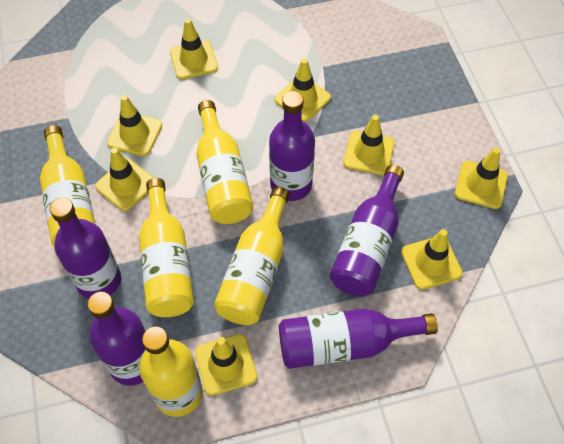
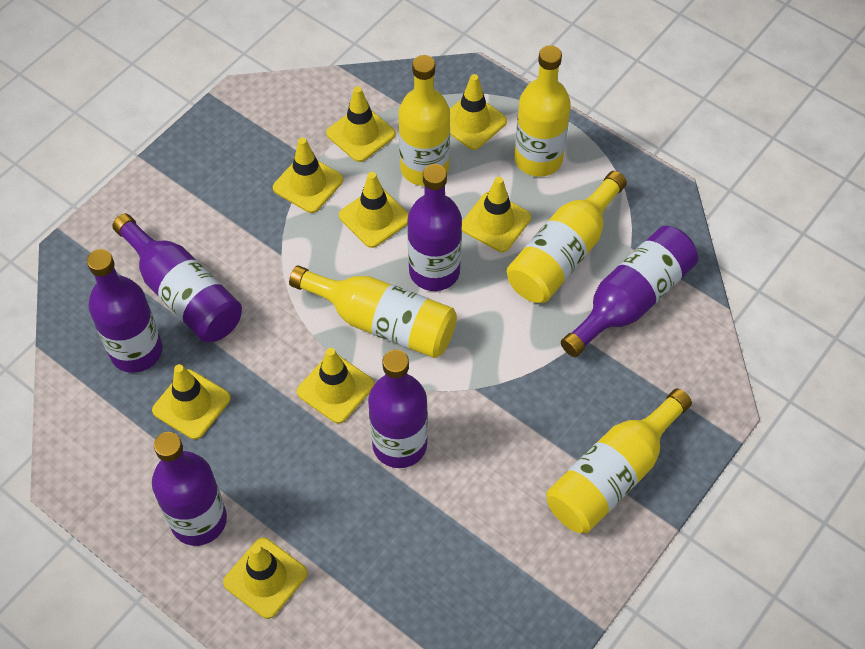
purple bottle: [49,197,121,299] [87,292,146,386] [269,91,315,201] [279,309,438,369] [330,165,404,296] = 5 -> [87,249,162,373] [112,214,242,342] [152,432,227,546] [368,350,428,468] [408,164,462,291] [561,226,698,357] = 6

